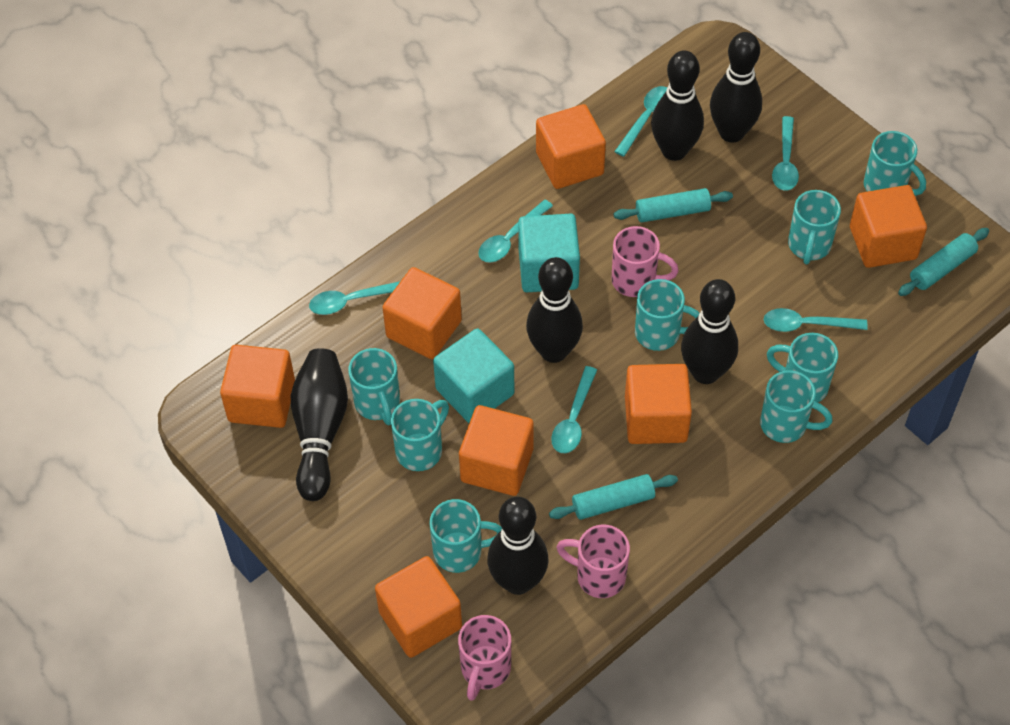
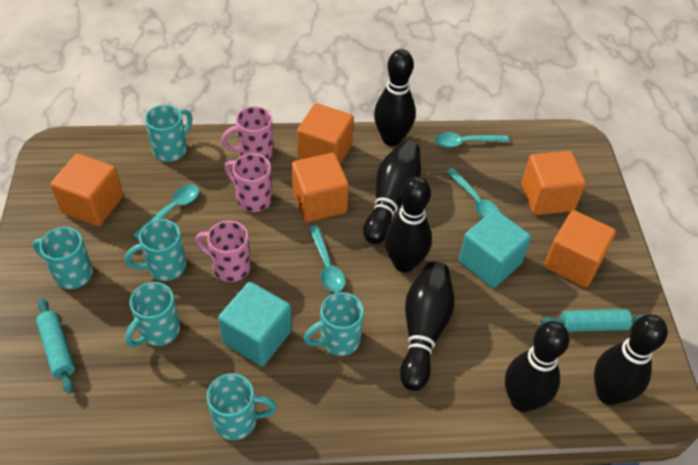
orange cube: [220,345,295,428] [375,556,462,658] [382,267,462,359] [459,405,534,496] [536,104,606,189] [625,364,692,444] [850,185,927,268] = 7 -> [50,153,123,226] [292,153,349,222] [297,103,354,164] [521,151,586,215] [544,210,616,287] = 5
turquoise mug: [348,348,400,425] [391,399,449,471] [429,499,502,573] [635,279,700,351] [760,370,833,443] [767,333,838,402] [788,190,841,264] [864,131,926,196] = 8 -> [33,227,93,289] [125,219,186,281] [125,282,180,347] [145,105,192,162] [207,373,277,440] [304,292,364,356] = 6
turquoise rolling pin: [549,474,678,520] [614,188,733,222] [898,228,989,296] = 3 -> [36,298,75,394] [541,309,644,332] = 2
turquoise spoon: [309,281,400,315] [478,200,553,262] [551,366,597,453] [614,86,667,157] [764,308,868,332] [772,116,799,191] = 6 -> [133,184,199,240] [309,225,345,292] [435,132,509,148] [446,168,500,218] = 4

